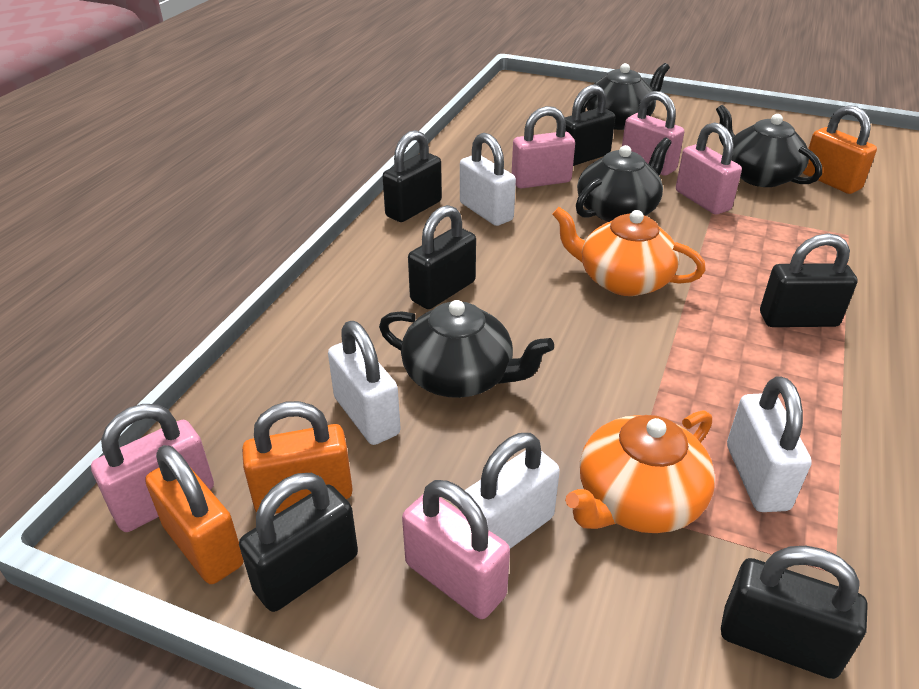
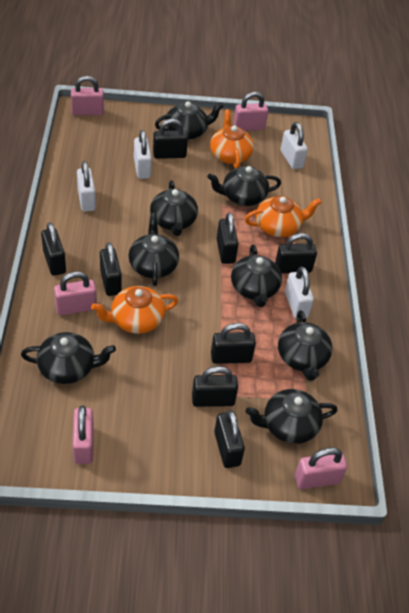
black padlock: [239,473,358,612] [382,130,442,222] [408,205,476,309] [565,85,615,166] [721,546,868,679] [760,233,858,327] = 6 -> [41,223,66,276] [100,242,122,296] [153,119,188,159] [192,366,238,407] [211,323,256,364] [214,410,245,468] [217,213,238,264] [275,233,317,273] = 8
black teapot: [379,300,554,398] [576,138,672,222] [581,63,670,130] [716,105,822,187] = 4 -> [21,332,116,384] [128,213,179,286] [150,180,198,236] [155,101,223,140] [207,166,281,206] [231,245,282,307] [246,389,337,444] [278,310,333,381] = 8
orange padlock: [145,445,244,584] [242,401,353,514] [803,105,877,194] = 3 -> none = 0
orange teapot: [552,207,706,296] [565,411,715,533] = 2 -> [91,286,178,334] [210,109,254,169] [245,196,322,237] = 3

